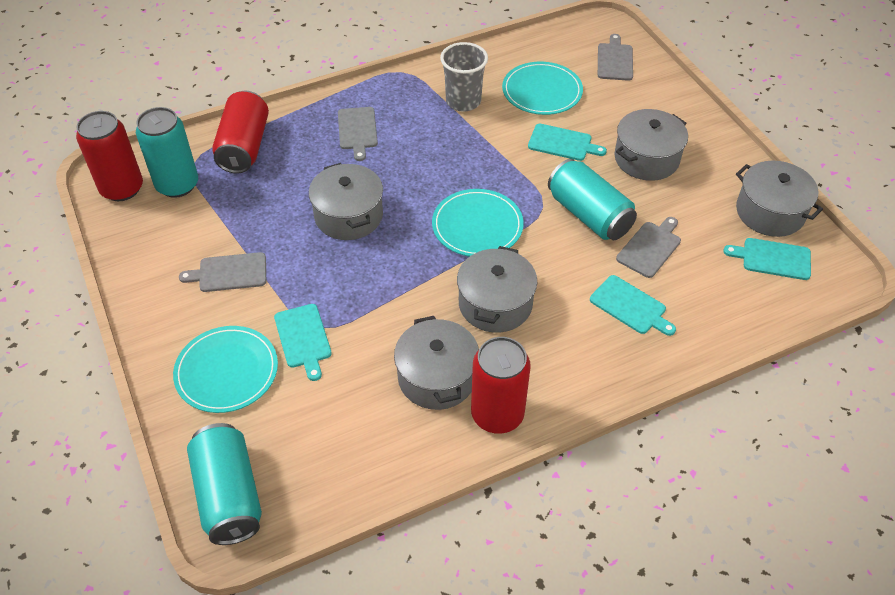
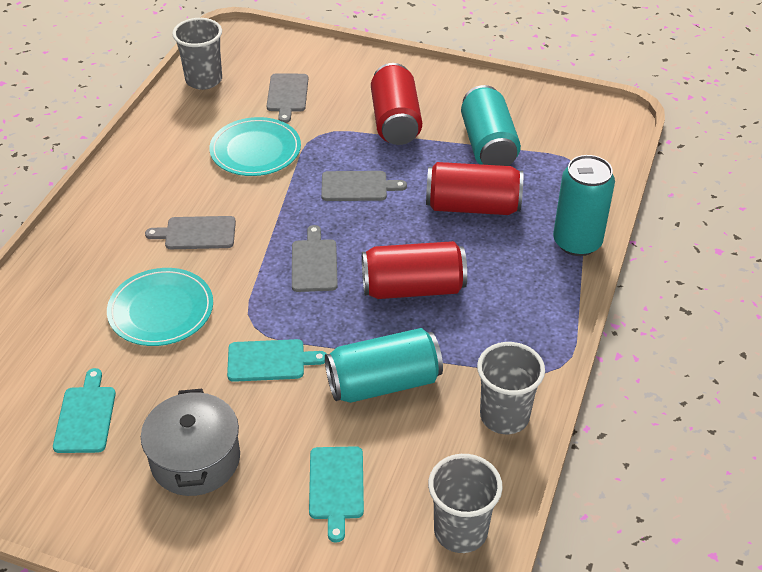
grey cup: [440,42,488,112] = 1 -> [172,18,222,90] [428,454,502,553] [477,342,545,434] = 3
grey pot: [309,163,383,240] [394,316,479,410] [457,246,537,333] [614,109,688,181] [736,161,823,237] = 5 -> [141,389,240,496] = 1
turquoise cutting board: [274,304,332,381] [528,124,607,161] [590,275,676,336] [723,238,811,280] = 4 -> [53,368,116,453] [227,339,326,382] [309,446,364,543] = 3
turquoise plate: [173,326,278,413] [432,189,524,256] [502,62,583,115] = 3 -> [107,268,213,346] [209,117,301,176] = 2

